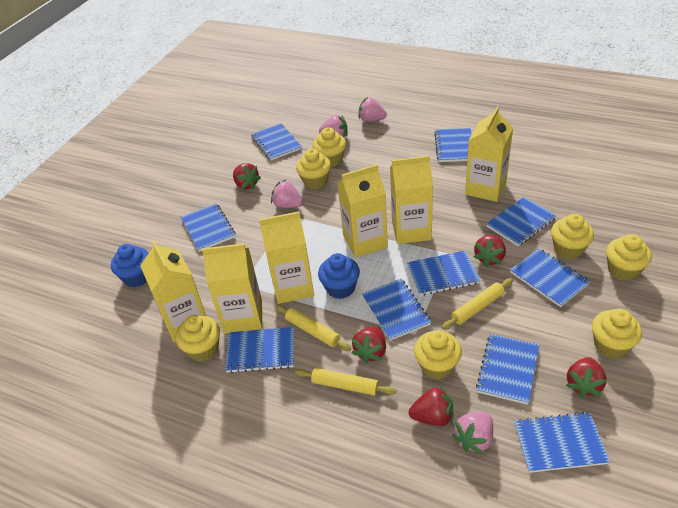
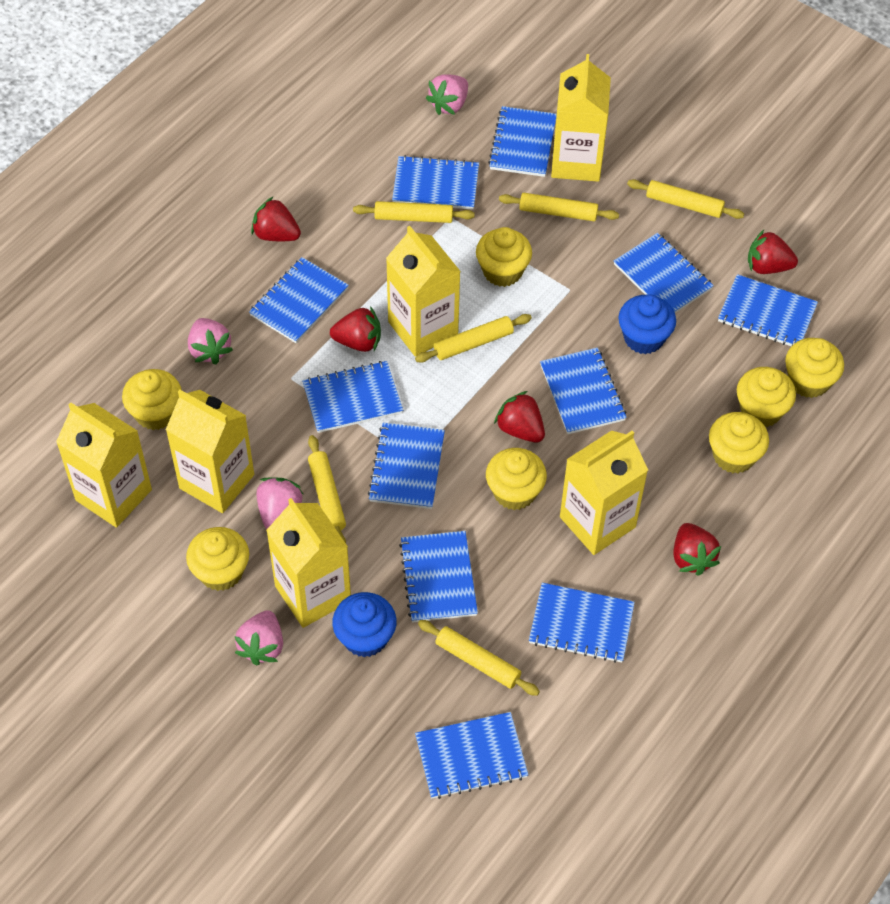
blue notebook: [181,203,235,252] [225,327,294,373] [251,123,302,160] [362,279,431,341] [407,250,480,296] [434,128,472,162] [476,334,539,405] [486,197,557,246] [510,249,590,307] [514,412,610,473] = 10 -> [249,257,349,343] [302,361,403,433] [368,423,445,509] [392,155,479,210] [399,531,478,622] [415,712,528,799] [488,106,557,177] [529,583,635,663] [540,347,627,434] [614,233,714,313] [718,274,818,346] = 11
yellow rolling pin: [275,305,351,351] [295,368,396,396] [442,278,513,330] = 3 -> [308,435,346,543] [353,201,475,223] [415,314,532,363] [418,620,540,696] [499,193,619,221] [627,179,744,219] = 6

